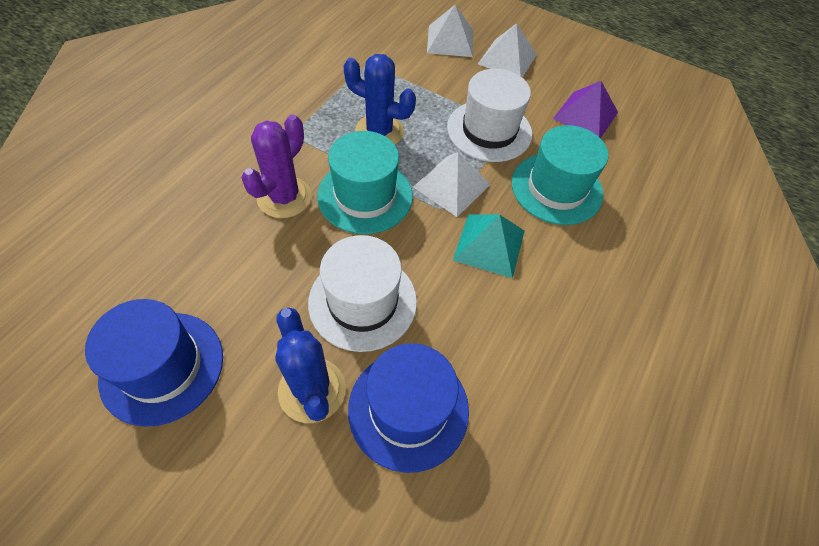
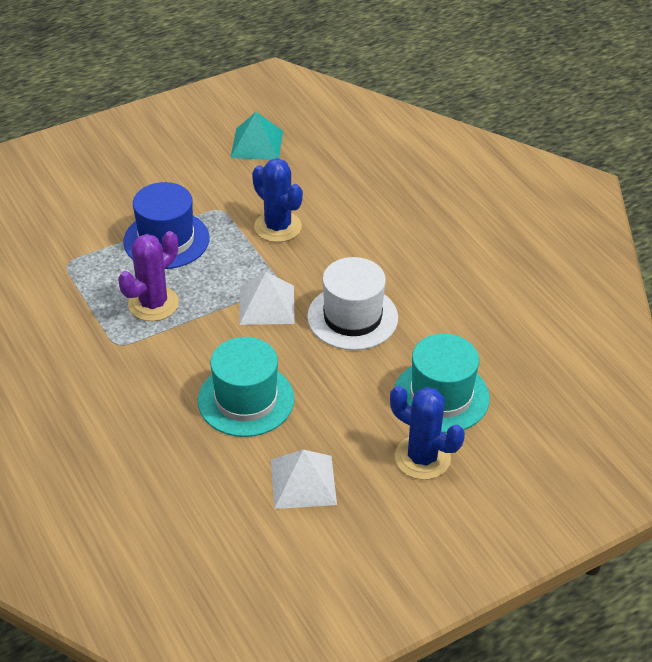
blue hat: [85,299,223,427] [348,343,469,473] = 2 -> [123,182,210,269] = 1
purple pyramid: [553,81,618,138] = 1 -> none = 0
white hat: [308,235,417,352] [447,69,532,162] = 2 -> [307,257,398,350] = 1
white pyramid: [413,152,491,217] [427,5,473,57] [478,23,537,78] = 3 -> [239,272,295,325] [271,450,337,509] = 2

